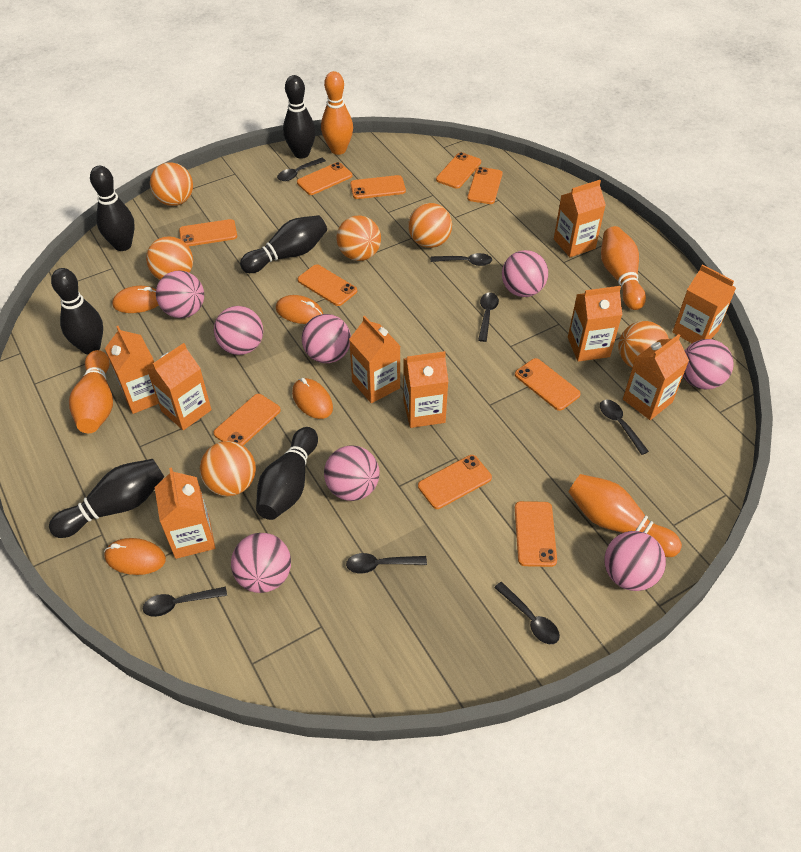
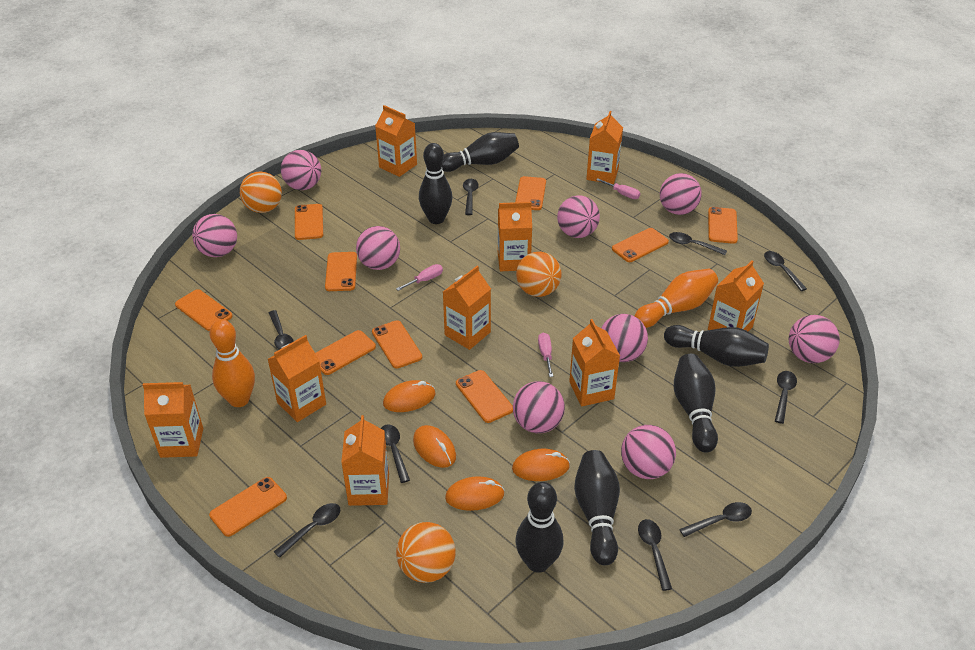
black spoon: [143,587,227,617] [277,158,326,181] [346,553,427,574] [430,253,492,266] [478,293,499,342] [494,582,560,644] [600,400,649,455] = 7 -> [269,310,294,350] [274,503,340,558] [381,424,410,483] [463,179,479,215] [638,519,672,591] [669,232,727,255] [679,502,752,537] [764,251,807,291] [775,371,797,424] = 9
orange ball: [146,236,193,280] [150,162,193,206] [200,441,256,496] [337,215,381,261] [408,203,452,248] [618,321,669,368] = 6 -> [240,171,282,213] [396,522,456,583] [516,252,562,297] = 3
orange bowling pin: [69,350,113,433] [321,71,353,155] [568,474,682,557] [601,226,646,310] = 4 -> [209,319,255,407] [635,269,718,328] = 2
pink ball: [156,271,204,318] [214,306,263,355] [231,533,291,593] [302,314,351,363] [324,445,380,501] [502,250,548,297] [605,531,666,591] [683,339,733,389] = 8 -> [192,214,237,257] [281,150,321,190] [356,226,400,270] [513,381,565,433] [557,196,600,238] [602,314,648,362] [621,425,676,479] [660,173,702,215] [789,315,840,363] = 9
pink screwdriver: none = 0 -> [396,264,443,291] [538,333,553,377] [596,178,640,199] = 3

